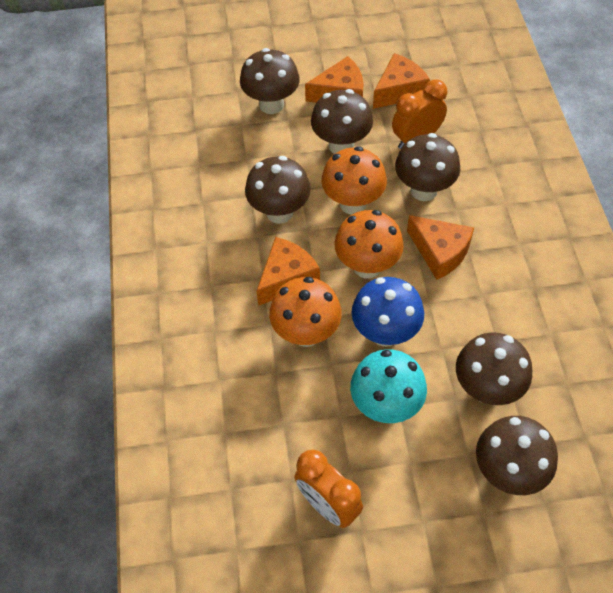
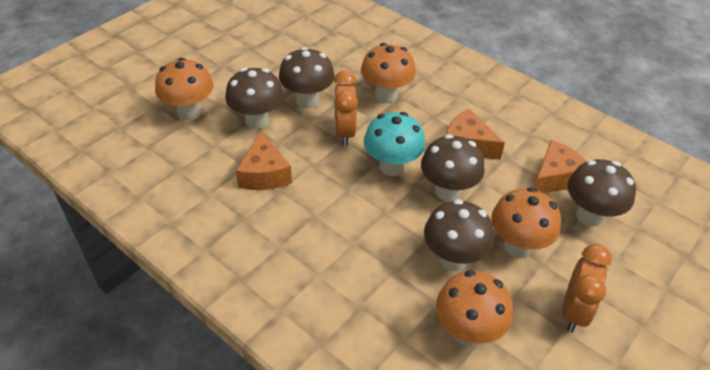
blue mushroom: [352,277,424,347] = 1 -> none = 0
brown mushroom: [240,48,300,114] [245,156,311,224] [311,89,373,154] [395,133,460,201] [456,332,532,405] [476,416,558,495] = 6 -> [225,68,284,129] [279,47,335,109] [421,134,485,201] [424,199,494,271] [568,159,636,226] = 5
orange cheese: [256,237,320,306] [305,56,364,103] [373,53,430,109] [407,215,474,280] = 4 -> [236,131,292,190] [446,109,505,160] [534,140,587,193] = 3
orange mushroom: [269,277,342,347] [321,146,387,215] [334,210,404,278] = 3 -> [155,58,213,120] [361,43,416,103] [436,270,513,346] [491,187,561,258] = 4

